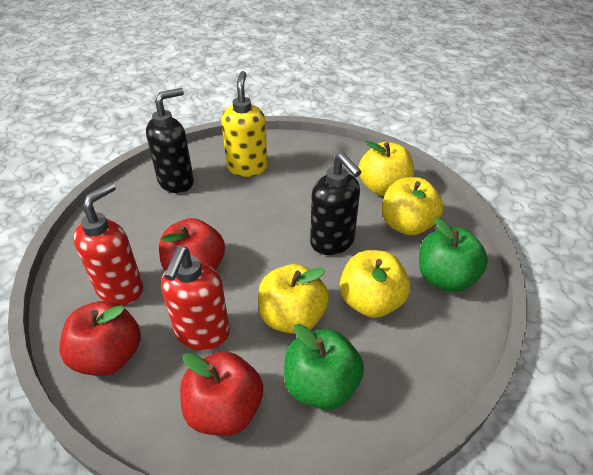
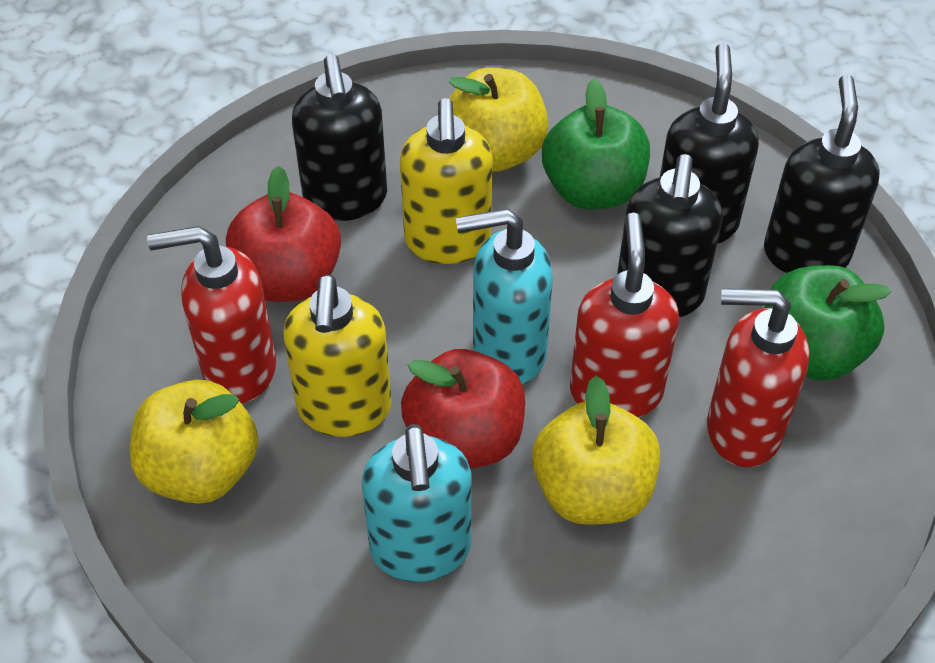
black soap dispenser: [146,88,194,193] [310,153,362,255] = 2 -> [292,54,387,221] [617,154,723,317] [660,43,759,244] [764,74,880,273] = 4
red apple: [60,301,141,376] [159,218,225,271] [180,352,263,436] = 3 -> [226,166,341,302] [401,349,525,469] = 2
red soap dispenser: [73,182,143,305] [161,246,230,351] = 2 -> [147,226,276,403] [570,212,679,418] [707,288,810,467] = 3
turquoise soap dispenser: none = 0 -> [362,424,472,582] [456,208,553,385] = 2
yellow apple: [258,264,329,334] [340,250,410,318] [358,141,414,196] [382,177,443,235] = 4 -> [130,380,259,504] [449,68,549,172] [532,376,660,525] = 3
yellow soap dispenser: [221,71,268,177] = 1 -> [283,274,392,437] [400,98,493,264] = 2

